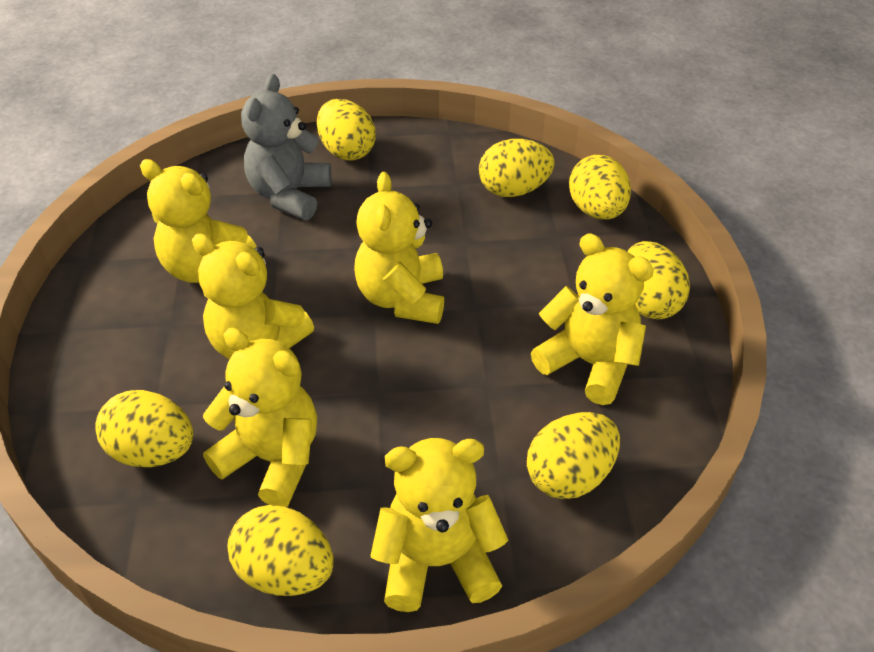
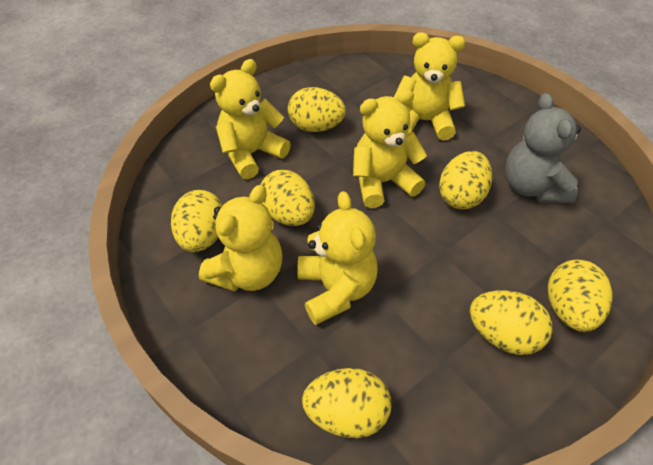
yellow teddy bear: [140,159,257,283] [192,234,314,360] [203,328,317,507] [354,172,444,324] [371,438,508,612] [531,234,654,405] = 6 -> [199,185,283,292] [210,59,290,179] [297,191,378,325] [353,89,427,208] [394,32,465,140] = 5

